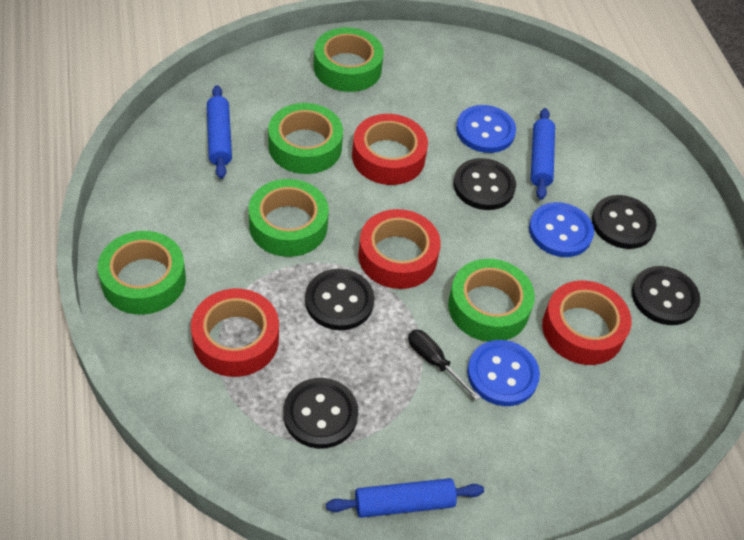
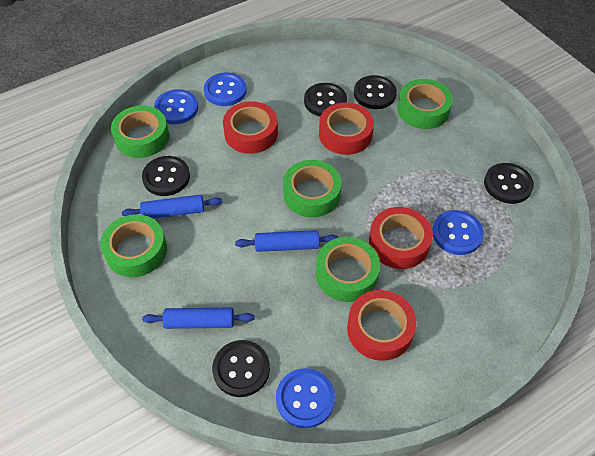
black screwdriver: [408,329,481,401] = 1 -> none = 0
blue button: [456,105,516,153] [467,340,540,406] [529,202,594,257] = 3 -> [154,89,198,124] [204,73,247,106] [276,368,335,428] [432,210,484,255] = 4

